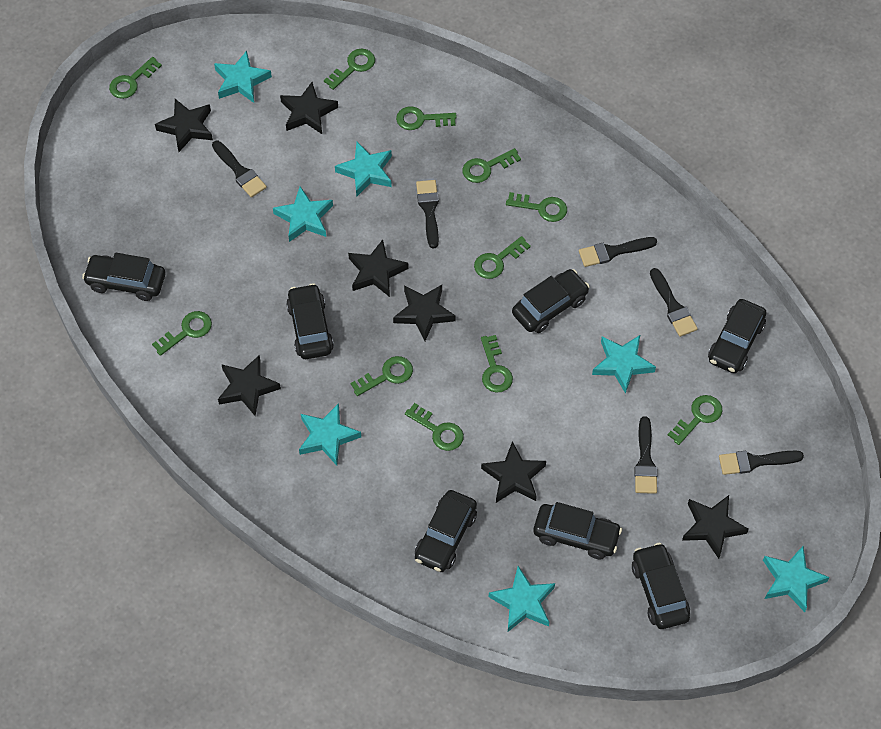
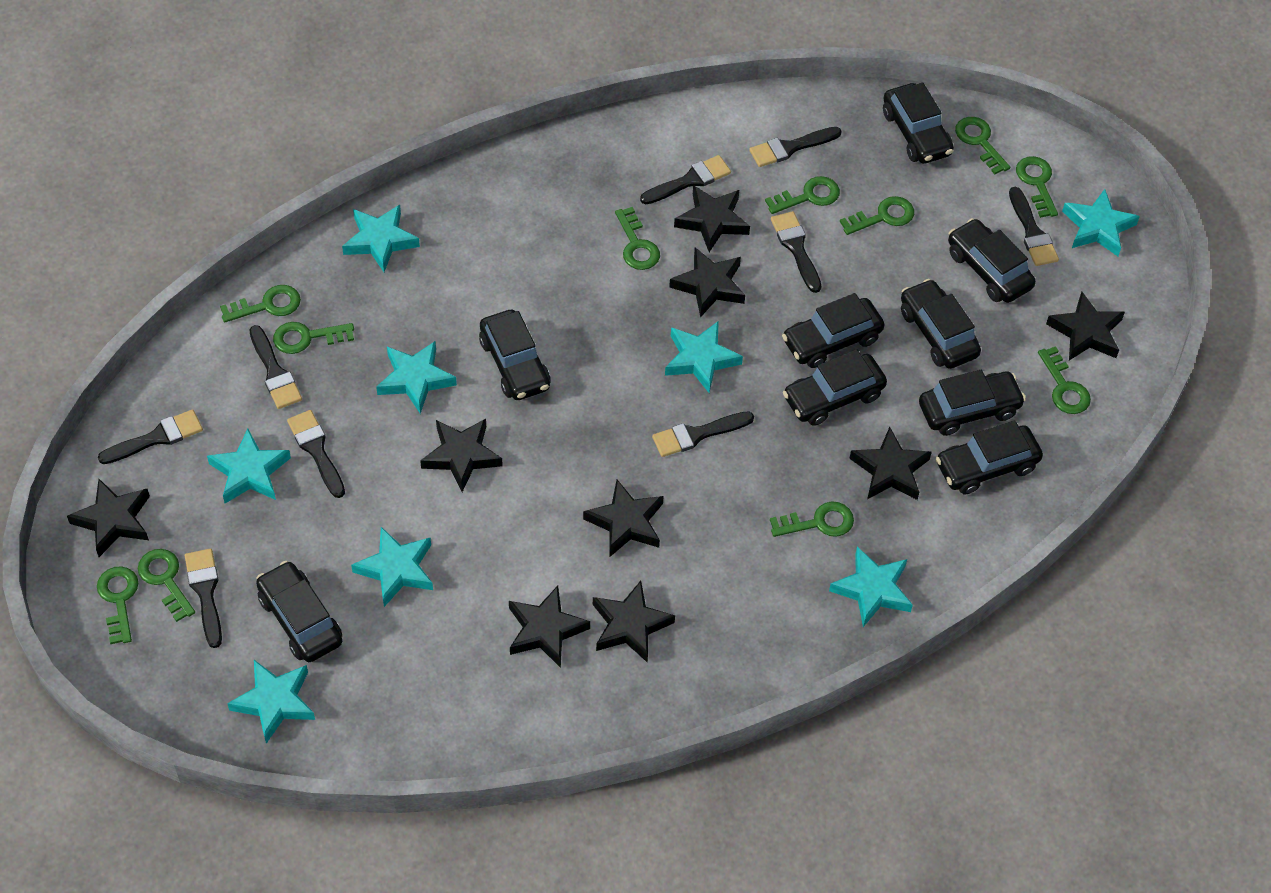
black brush: [212,141,267,198] [416,180,439,249] [579,237,657,267] [634,416,658,494] [650,268,698,337] [719,451,804,475] = 6 -> [98,409,203,464] [185,549,222,648] [249,325,302,409] [287,410,345,498] [640,155,731,204] [652,411,754,457] [749,127,842,167] [771,211,821,293] [1009,187,1059,266] = 9
black car: [82,253,165,301] [286,283,334,359] [415,490,477,572] [512,269,590,333] [533,502,622,559] [632,543,690,629] [708,299,766,373] = 7 -> [256,561,342,662] [479,310,551,400] [782,293,884,368] [783,349,887,426] [883,83,954,164] [901,279,981,369] [919,370,1026,436] [936,421,1043,494] [948,218,1036,303] = 9
black star: [155,99,213,152] [218,355,281,416] [280,82,338,134] [348,240,409,297] [393,285,455,341] [481,441,546,503] [682,495,749,559] = 7 -> [67,479,150,557] [420,419,503,492] [509,586,590,668] [583,480,664,557] [593,581,675,663] [669,247,745,318] [674,185,750,252] [849,427,932,500] [1046,291,1125,361] = 9
turquoise star: [214,51,272,103] [273,186,333,242] [299,403,361,466] [335,142,392,197] [489,566,555,632] [592,335,656,394] [763,546,829,612] = 7 -> [207,429,291,503] [227,660,315,744] [342,205,420,272] [351,527,433,607] [376,341,457,414] [665,321,743,393] [829,547,913,627] [1062,189,1140,256] = 8

